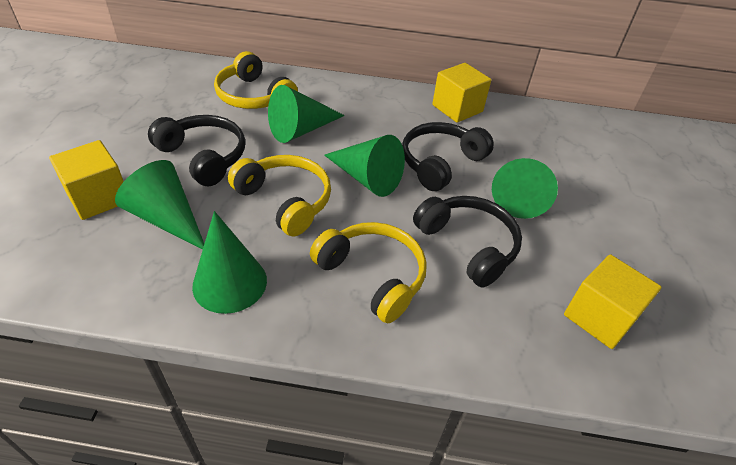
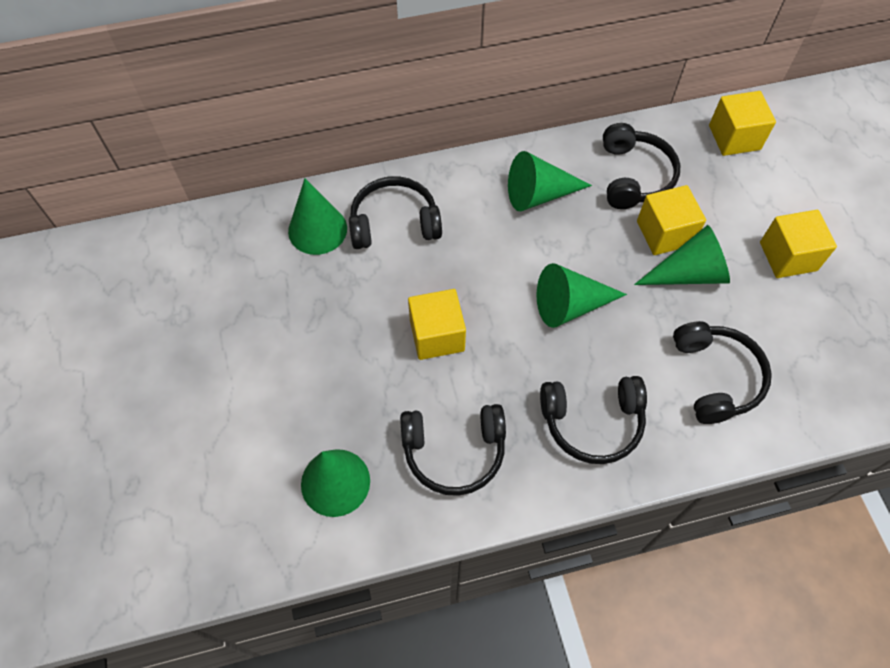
black headphones: [148,115,245,187] [402,122,494,191] [413,196,522,288] = 3 -> [349,176,442,249] [400,404,506,496] [540,376,647,464] [603,123,680,209] [673,321,772,424] = 5
yellow cube: [49,140,124,220] [432,63,491,123] [564,254,662,349] = 3 -> [408,289,466,360] [637,185,706,255] [709,91,776,156] [760,210,837,278] = 4
yellow headphones: [214,51,298,109] [228,155,331,236] [310,222,427,323] = 3 -> none = 0

